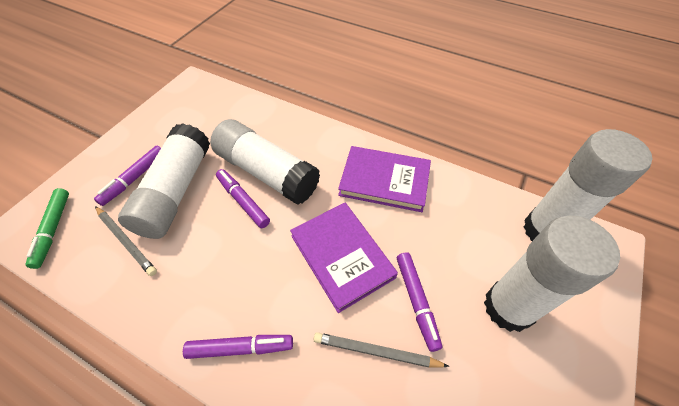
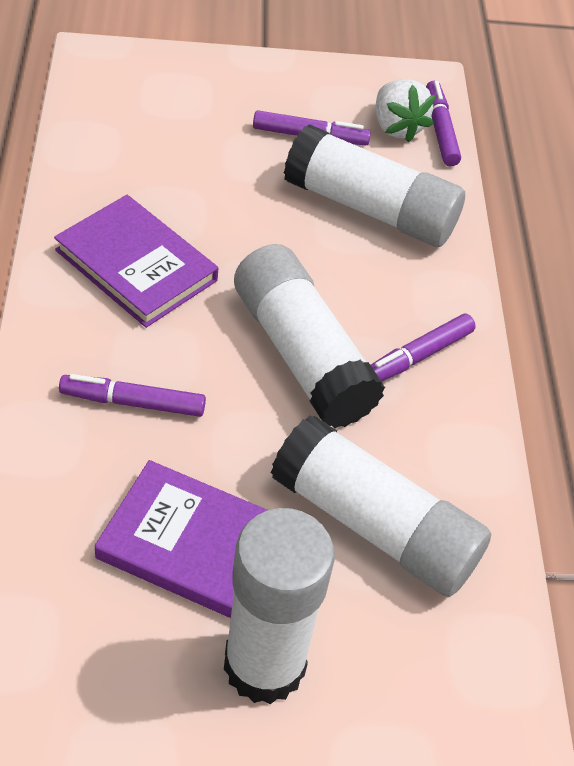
green marker: [26,188,69,269] = 1 -> none = 0
grey pencil: [95,206,157,276] [314,332,449,367] = 2 -> none = 0
white strawberry: none = 0 -> [376,80,436,143] = 1

